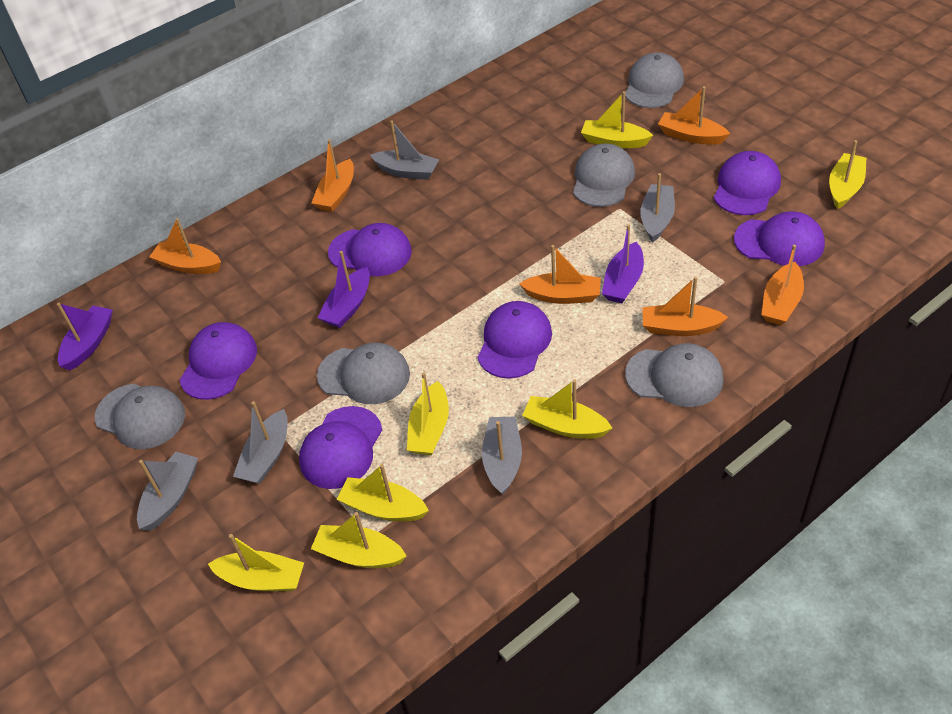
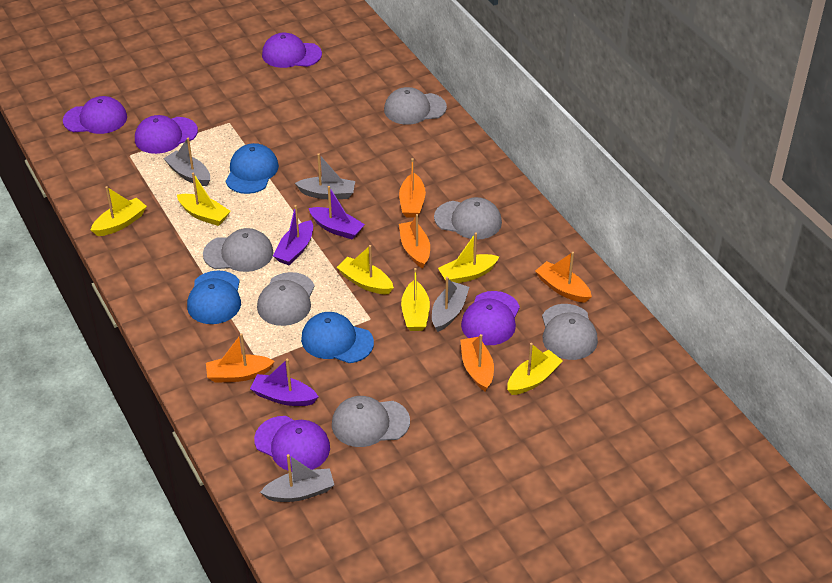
blue cap: none = 0 -> [187,270,241,324] [225,143,279,194] [301,312,374,363] = 3
grey boat: [137,452,198,531] [233,401,288,484] [370,120,439,180] [482,417,522,495] [640,173,675,242] = 5 -> [164,137,210,186] [260,454,334,502] [295,153,355,199] [432,277,469,332] = 4
grey cap: [95,384,185,449] [317,343,410,404] [573,144,635,207] [625,52,684,108] [625,343,724,407] = 5 -> [203,228,274,272] [257,272,315,326] [332,396,410,447] [384,87,447,125] [434,197,502,239] [542,304,598,360] = 6
orange boat: [149,218,221,274] [312,139,354,212] [519,245,601,304] [642,277,728,336] [658,86,730,145] [761,245,804,325] = 6 -> [206,333,275,383] [399,158,426,218] [399,214,430,268] [460,334,494,391] [535,252,592,303] = 5
purple cap: [180,322,257,400] [299,406,382,489] [328,223,412,276] [477,301,552,379] [714,151,781,215] [734,211,825,266] = 6 -> [63,96,127,134] [135,115,198,154] [254,416,330,472] [262,33,322,68] [461,291,520,345] = 5
yellow boat: [208,534,304,591] [311,512,407,568] [337,464,429,521] [407,372,449,455] [522,379,612,439] [581,91,653,148] [829,140,866,209] = 7 -> [91,186,147,236] [177,172,230,226] [336,245,394,294] [401,268,430,331] [438,232,499,283] [507,343,563,395] = 6

